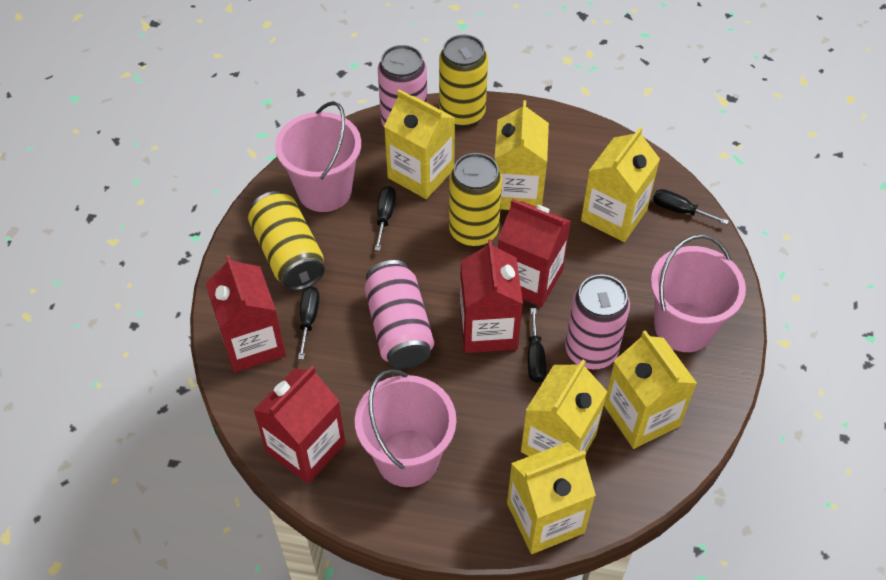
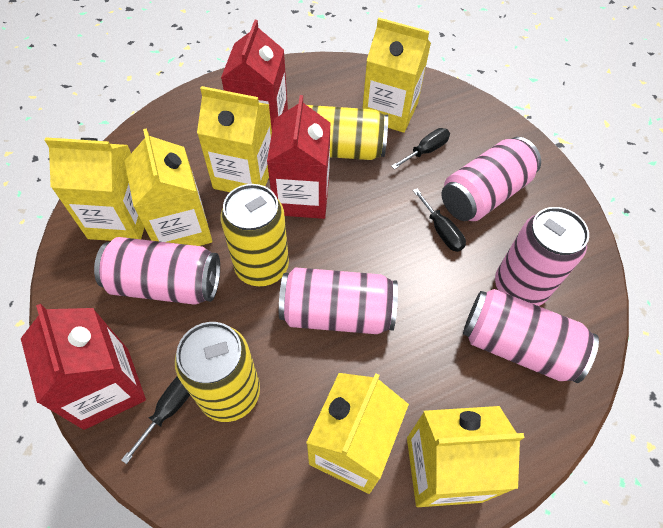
black screwdriver: [298,286,320,360] [375,186,396,251] [528,308,546,383] [653,189,729,225] = 4 -> [121,377,190,464] [391,128,450,169] [413,189,466,252] = 3
pink bucket: [275,101,361,212] [355,369,456,487] [651,234,746,352] = 3 -> none = 0
pink can: [364,260,434,369] [378,45,427,126] [565,275,630,369] = 3 -> [94,237,220,305] [279,267,398,334] [441,137,541,221] [463,289,599,383] [495,207,589,306] = 5
red carton: [205,255,286,373] [253,366,345,484] [460,239,523,353] [498,199,571,307] = 4 -> [21,304,146,430] [221,20,288,129] [267,95,330,219] = 3

